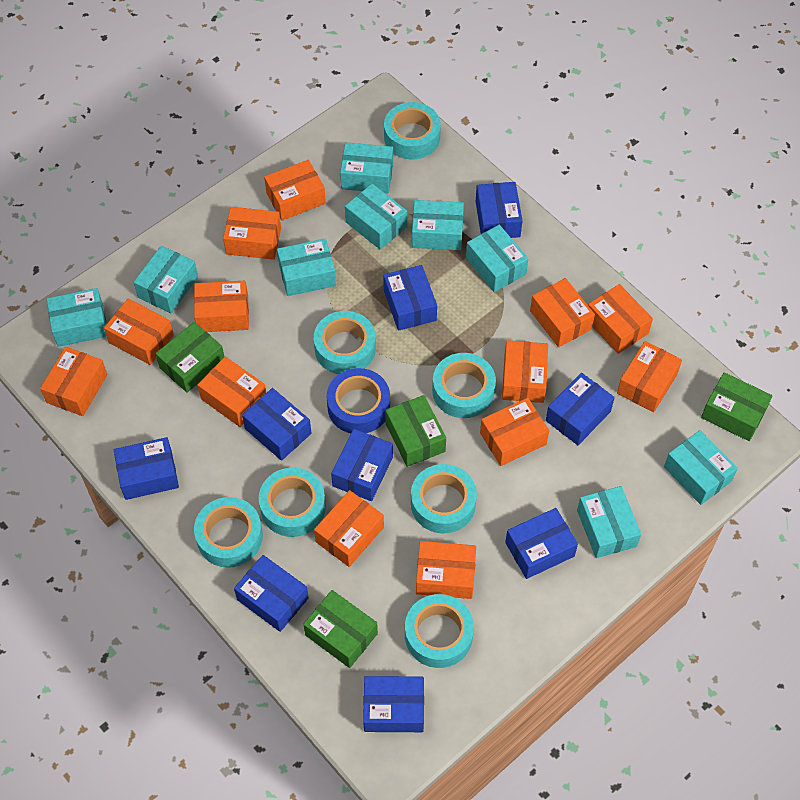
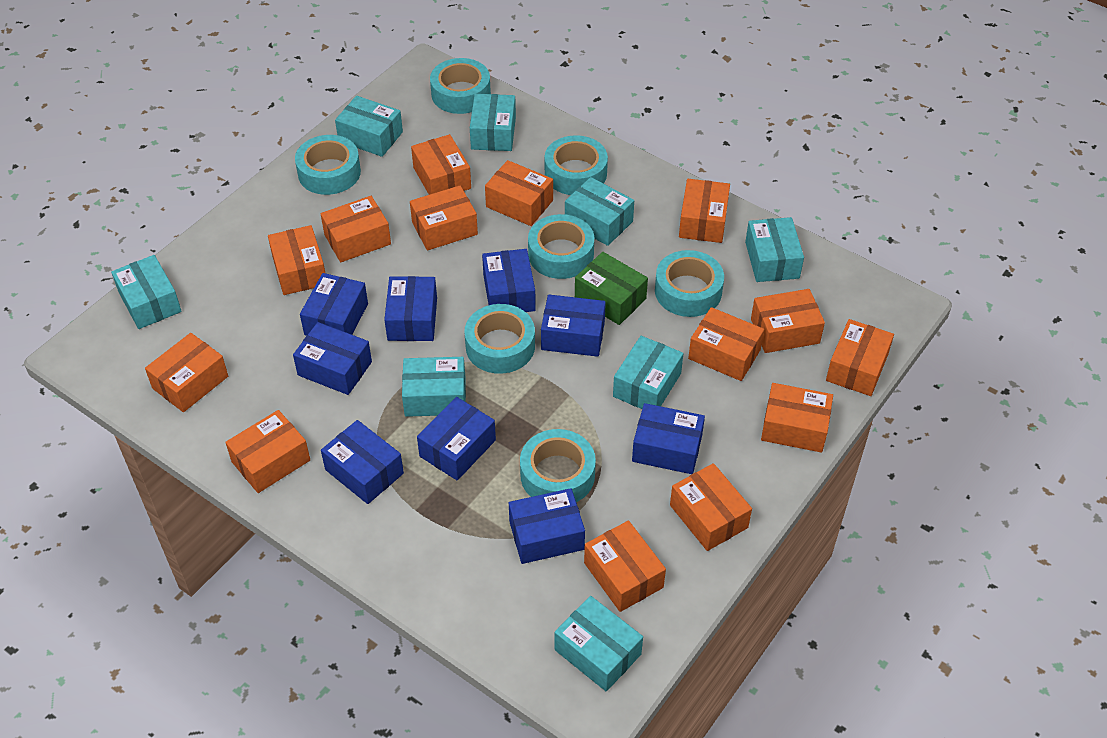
blue tape: [327,368,390,433] = 1 -> none = 0
green box: [156,322,224,392] [303,590,378,668] [385,395,446,467] [701,372,773,441] = 4 -> [575,252,648,325] = 1
orange box: [40,347,108,416] [104,298,174,365] [194,281,249,332] [198,356,266,427] [223,207,281,260] [264,160,326,221] [314,490,384,567] [416,541,476,599] [480,398,549,466] [502,340,548,403] [530,278,595,347] [588,284,653,354] [617,341,682,412] = 13 -> [145,333,228,412] [225,410,310,493] [268,225,325,295] [321,196,391,262] [410,186,478,250] [411,134,471,195] [485,160,553,226] [584,521,666,612] [670,463,752,551] [679,179,730,243] [688,307,764,381] [751,289,825,353] [761,383,833,453] [826,319,894,396] = 14
turquoise box: [47,288,107,347] [133,246,198,313] [277,239,336,296] [340,142,393,193] [345,184,407,250] [412,200,464,250] [466,225,528,292] [577,486,641,558] [664,430,738,505] = 9 -> [111,255,181,329] [335,96,403,157] [402,357,466,417] [470,94,516,151] [555,596,643,692] [565,177,634,246] [613,336,684,409] [745,217,804,282] = 8

